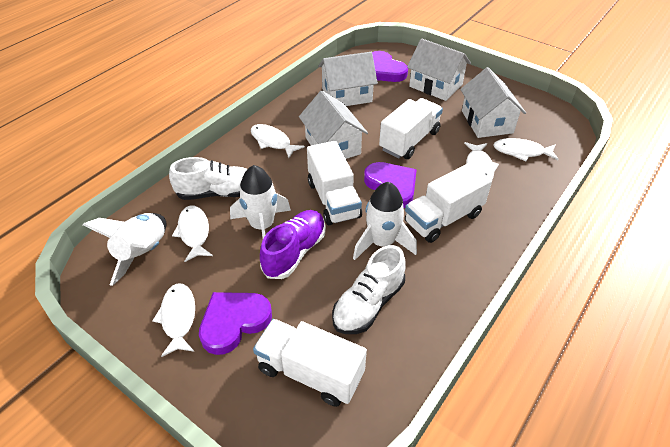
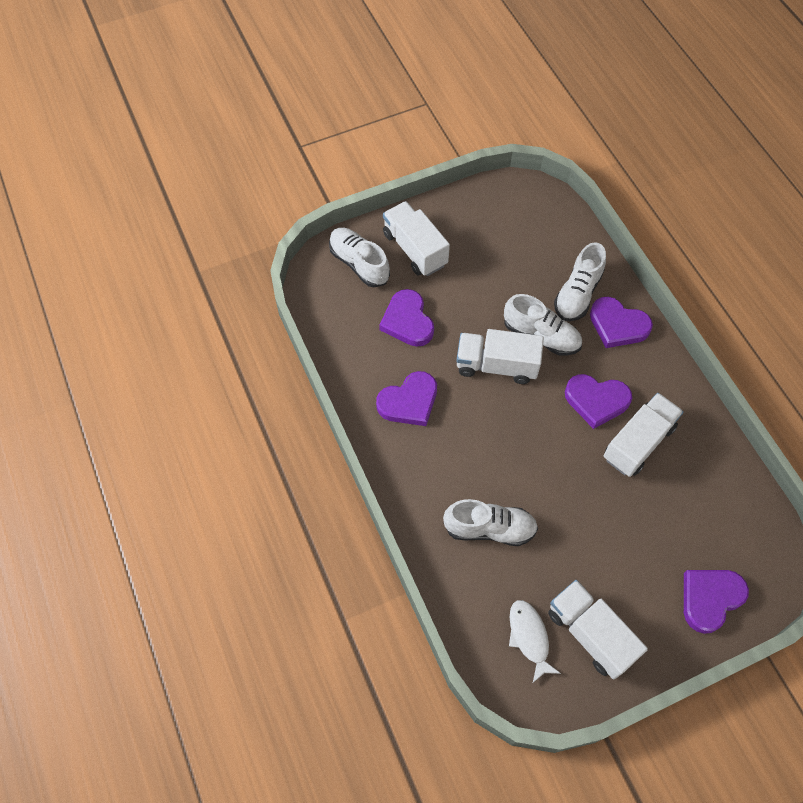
purple heart: [199,292,272,355] [364,162,417,208] [372,51,408,82] = 3 -> [376,371,437,426] [379,289,434,347] [565,374,632,429] [590,297,653,348] [684,570,749,634] = 5
purple shoe: [260,210,326,279] = 1 -> none = 0
white fish: [152,283,195,357] [172,205,213,262] [251,124,305,158] [464,142,499,179] [493,138,559,161] = 5 -> [509,600,561,683] = 1
white house: [299,91,368,159] [318,52,378,106] [407,38,471,101] [460,67,526,138] = 4 -> none = 0
white rocket: [83,213,166,286] [230,165,291,238] [353,182,417,260] = 3 -> none = 0
white shoe: [169,157,247,200] [332,245,406,334] = 2 -> [329,228,390,287] [443,499,538,546] [504,294,582,356] [554,242,606,321] = 4

